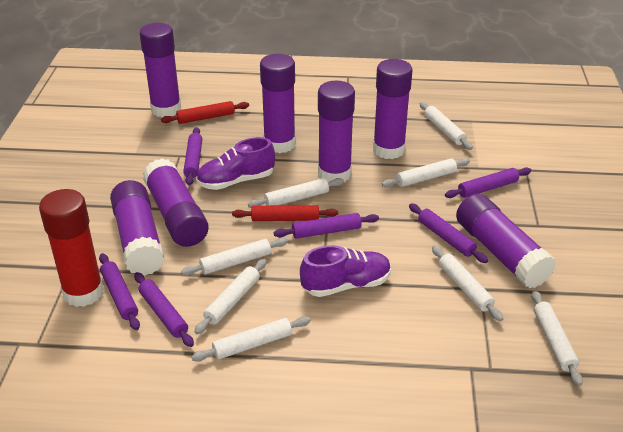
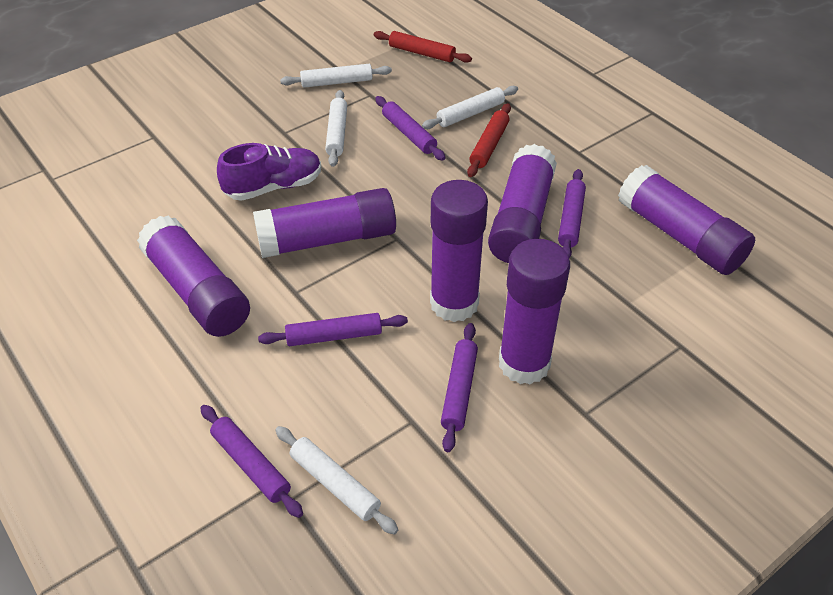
purple glue stick: [110,180,165,276] [140,23,181,118] [143,158,209,247] [260,54,296,153] [318,81,355,182] [373,59,413,159] [456,193,556,288] = 7 -> [137,215,250,337] [253,188,396,258] [430,180,488,322] [488,144,557,263] [499,239,570,385] [618,165,755,275] = 6
purple rolling pin: [99,253,140,330] [134,272,194,347] [183,127,202,185] [274,213,379,239] [409,203,488,263] [445,168,531,198] = 6 -> [200,405,303,518] [258,313,408,346] [375,96,446,161] [441,323,478,452] [558,169,586,258] = 5
purple shoe: [196,137,275,190] [300,245,391,297] = 2 -> [217,143,321,201] = 1
red glue stick: [39,189,104,307] = 1 -> none = 0
white rolling pin: [181,238,288,276] [191,316,311,362] [194,259,267,334] [248,178,344,208] [382,158,470,187] [420,102,473,150] [432,246,503,321] [531,290,583,386] = 8 -> [276,426,398,535] [280,64,392,88] [325,90,347,167] [422,86,518,129] = 4

